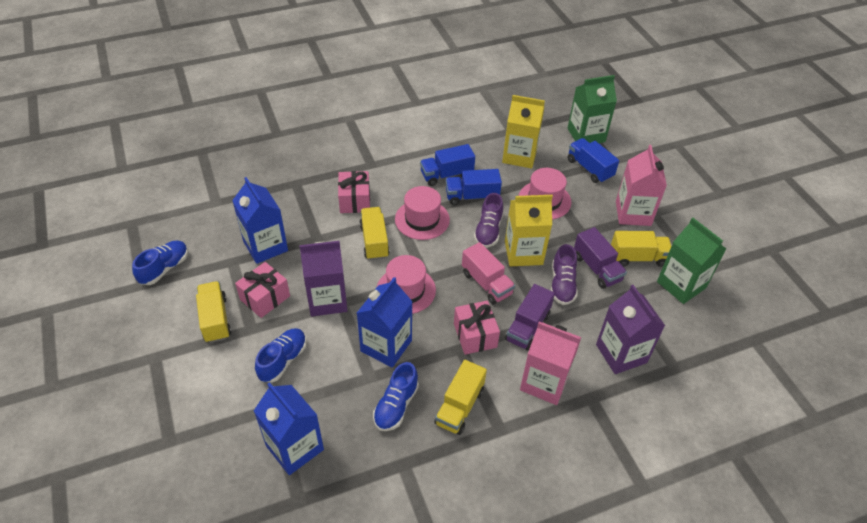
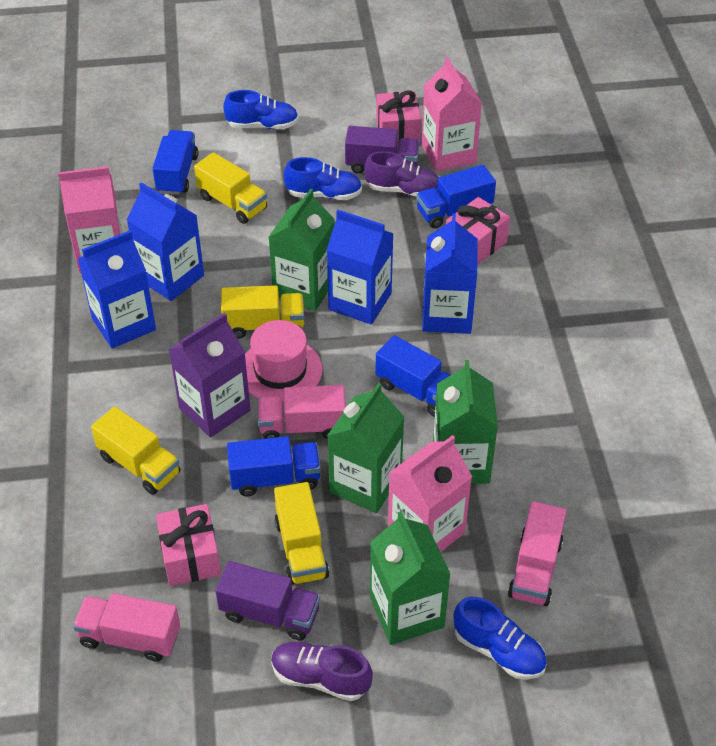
blue carton: [232,177,288,264] [254,382,324,475] [357,277,413,368] = 3 -> [78,231,156,348] [127,182,204,301] [327,210,394,324] [422,214,478,334] = 4
blue truck: [420,144,475,186] [446,169,502,205] [568,138,619,183] = 3 -> [152,130,198,195] [227,436,321,496] [375,335,450,417] [416,165,496,228] = 4
green carton: [567,75,617,143] [657,218,726,304] = 2 -> [269,189,335,311] [327,383,404,513] [370,511,450,645] [433,360,498,484] = 4
pink carton: [520,321,581,405] [616,145,667,226] = 2 -> [58,166,122,273] [388,435,472,552] [421,57,482,172] = 3
pink hat: [377,255,436,314] [395,186,450,240] [518,168,571,220] = 3 -> [245,320,323,403] = 1
pink truck: [462,242,515,304] = 1 -> [73,593,180,662] [258,385,346,439] [508,501,566,606] = 3
purple carton: [299,241,348,316] [596,285,665,374] = 2 -> [169,313,251,437] = 1
yellow carton: [502,95,545,168] [505,195,553,266] = 2 -> none = 0

